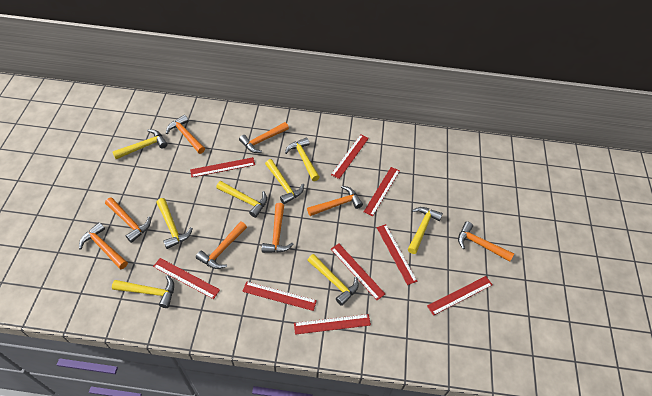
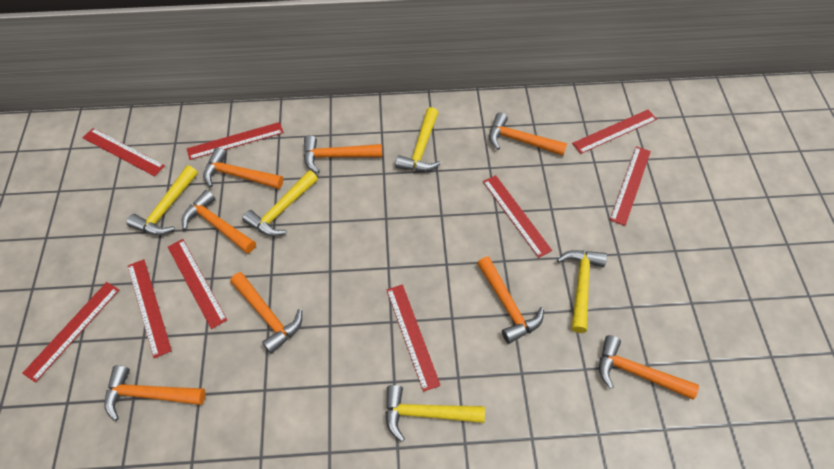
yellow hammer: [112,129,167,159] [112,275,174,308] [156,198,193,249] [216,181,267,218] [265,159,304,204] [285,137,320,181] [307,254,359,306] [408,207,443,254] = 8 -> [127,165,198,235] [242,170,318,236] [385,385,485,442] [395,107,441,172] [557,250,607,333] = 5

